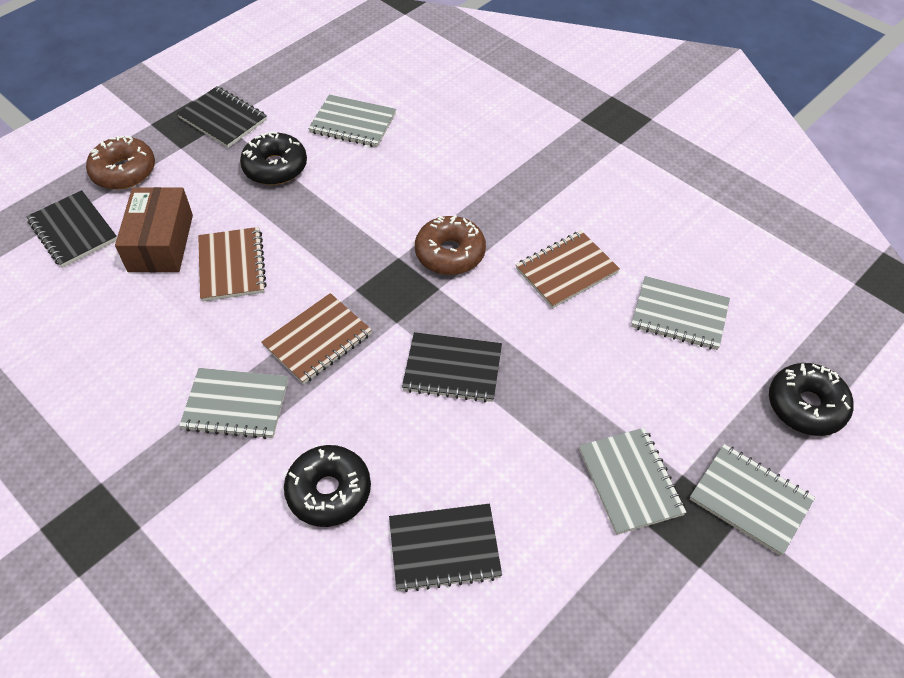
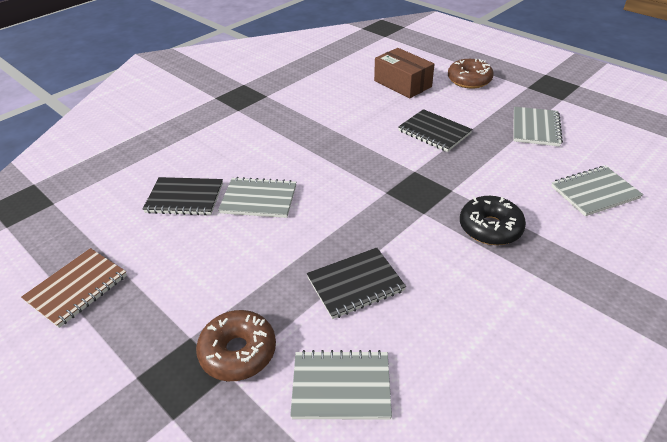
black donut: [240,131,307,185] [284,445,371,527] [769,363,854,436] = 3 -> [460,196,526,245] = 1
black notebook: [26,190,117,268] [177,86,267,148] [389,504,502,592] [402,332,502,403] = 4 -> [143,177,223,215] [307,248,406,319] [398,109,473,152] = 3
brown notebook: [198,227,267,302] [261,293,372,384] [516,230,620,308] = 3 -> [21,248,127,328] = 1
grey notebook: [179,368,288,439] [308,94,396,147] [579,428,686,535] [631,276,730,350] [690,444,815,556] = 5 -> [218,177,296,218] [290,350,392,420] [514,106,563,147] [551,166,643,216] = 4

